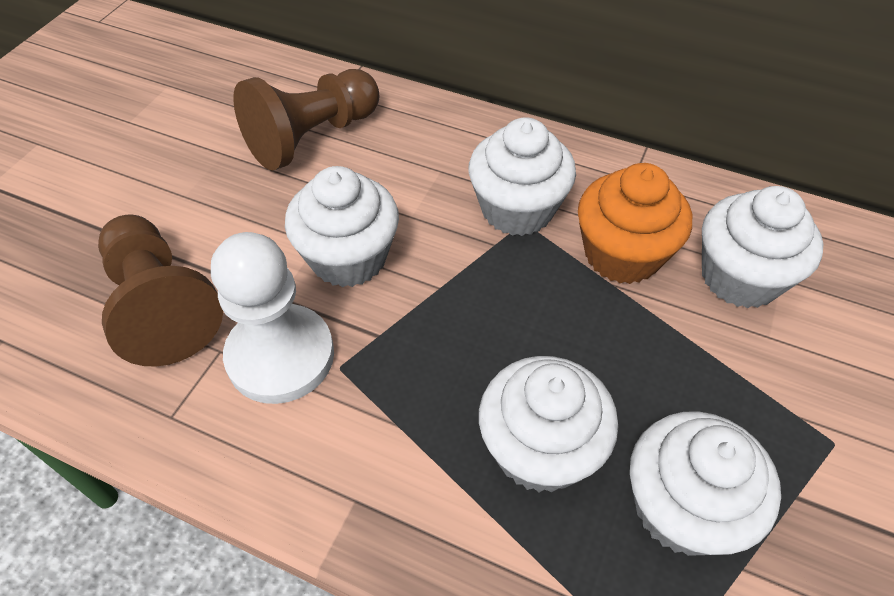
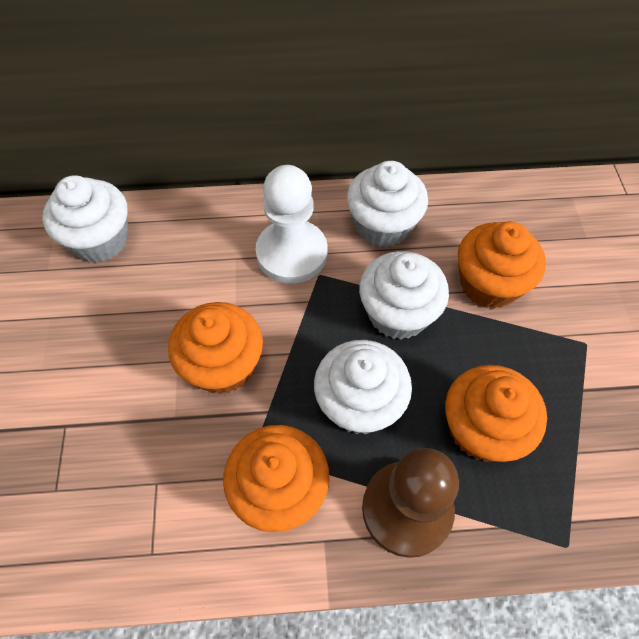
brown pawn: [98,215,223,367] [233,69,379,170] = 2 -> [362,448,459,558] = 1
orange cupcake: [578,163,692,284] = 1 -> [168,302,263,394] [223,425,329,532] [445,365,547,462] [458,222,546,309] = 4
white cupcake: [285,166,399,287] [468,117,576,236] [479,356,618,493] [630,411,781,556] [702,186,823,308] = 5 -> [42,175,128,262] [314,340,412,434] [347,161,428,248] [359,251,449,340] = 4

